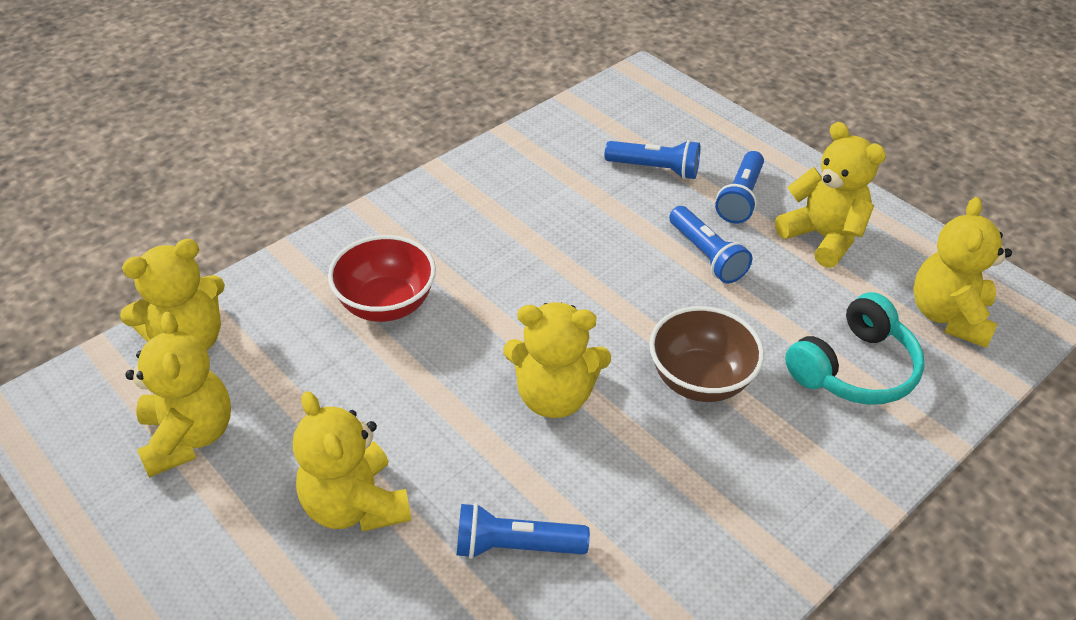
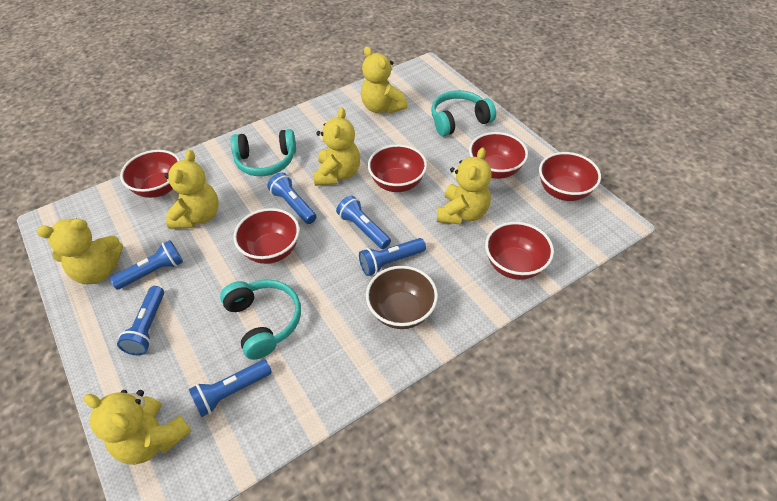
blue flashlight: [457,503,590,559] [605,140,700,179] [669,206,752,284] [715,151,764,223] = 4 -> [110,240,183,290] [117,286,164,355] [189,359,272,417] [267,173,317,224] [336,196,391,249] [359,238,426,276] = 6
red bowl: [328,235,436,322] = 1 -> [120,150,180,198] [233,208,300,264] [368,144,427,192] [469,132,528,179] [485,222,554,280] [539,152,601,201] = 6
turquoise headphones: [785,292,924,405] = 1 -> [220,279,301,360] [231,129,296,176] [431,90,496,136] = 3

